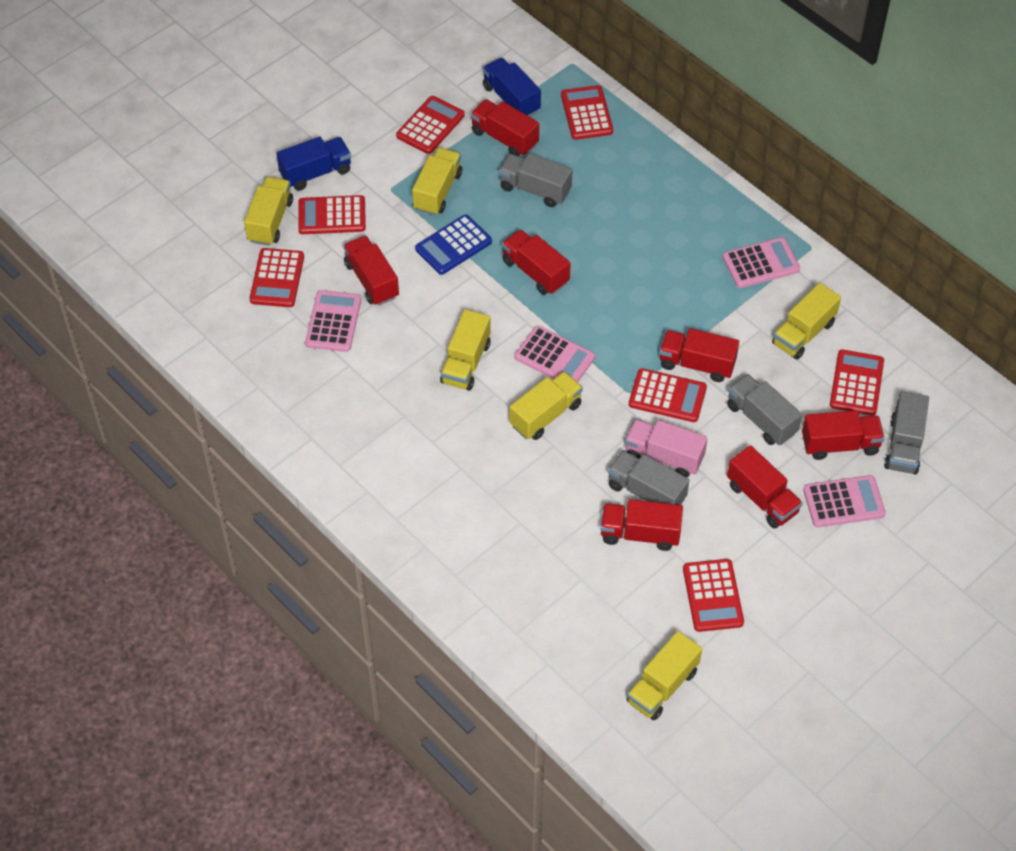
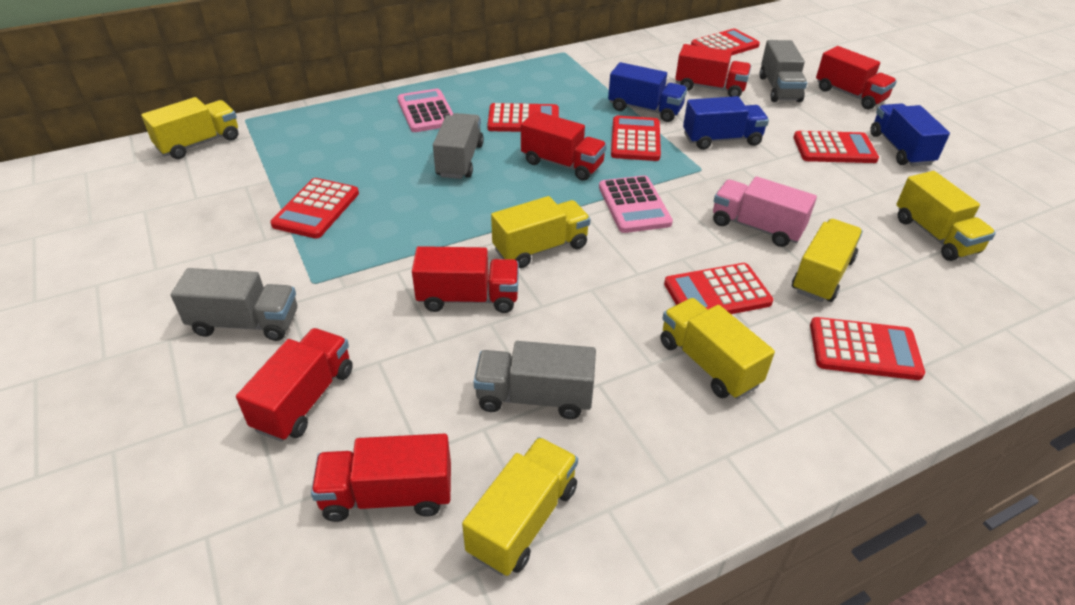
blue calculator: [415,215,492,275] = 1 -> none = 0
blue truck: [276,137,351,191] [483,58,541,117] = 2 -> [608,62,687,122] [683,96,769,150] [870,103,950,166] = 3
pink calculator: [305,290,361,352] [515,326,595,382] [723,237,800,288] [803,475,886,527] = 4 -> [397,89,453,132] [599,176,673,233] = 2
red truck: [343,236,399,306] [470,99,539,156] [502,229,571,295] [601,499,683,551] [659,328,739,382] [727,445,803,529] [802,410,885,460] = 7 -> [236,328,353,442] [311,434,451,522] [412,246,519,313] [521,111,607,181] [675,44,751,97] [816,46,897,109] = 6

